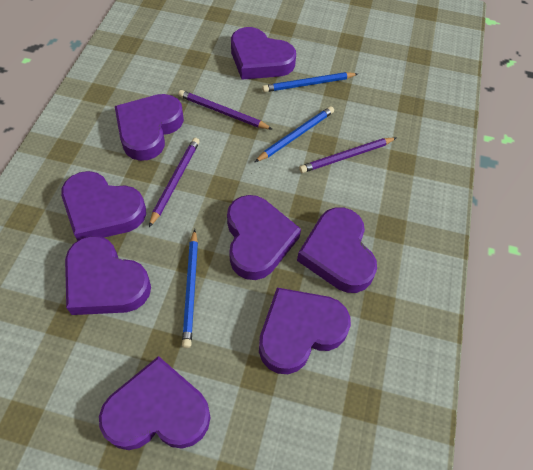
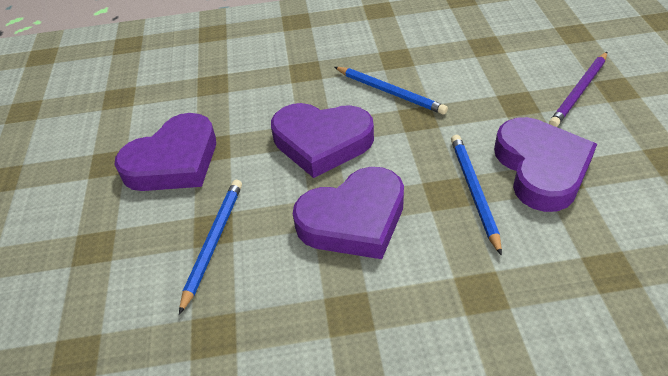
purple heart: [61,171,146,241] [65,236,151,315] [99,356,210,450] [115,94,184,161] [227,195,301,280] [231,27,296,80] [259,288,351,374] [297,207,377,293] = 8 -> [114,113,216,191] [271,103,374,178] [293,167,404,259] [494,117,597,212] = 4
purple pencil: [149,138,200,227] [178,90,273,130] [299,137,396,173] = 3 -> [549,52,607,127] = 1

